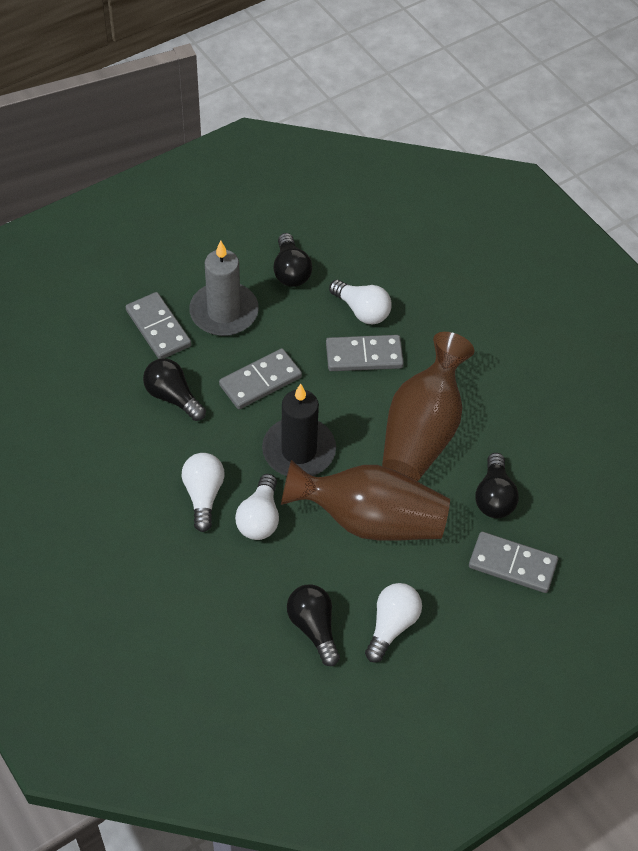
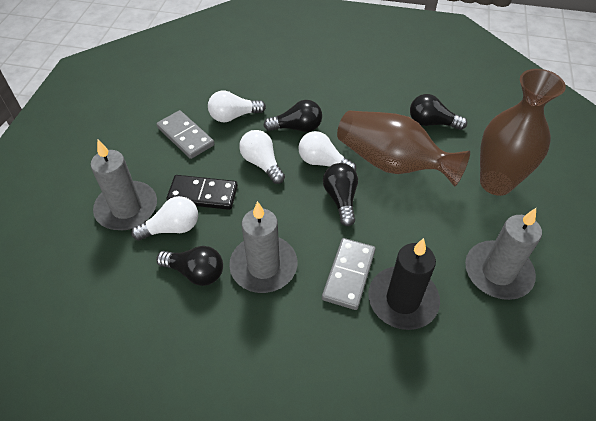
black domino: none = 0 -> [167,175,238,210] = 1
grey candle: [189,241,259,336] = 1 -> [90,140,157,230] [229,201,297,293] [465,208,542,300] = 3
grey domino: [126,292,192,359] [219,348,302,409] [326,335,404,371] [469,532,558,593] = 4 -> [157,110,214,159] [322,238,376,310] = 2

